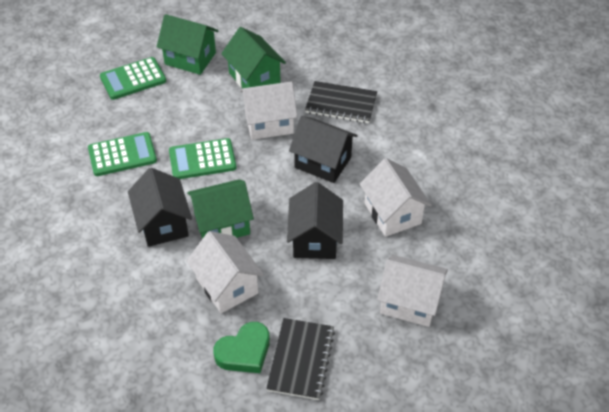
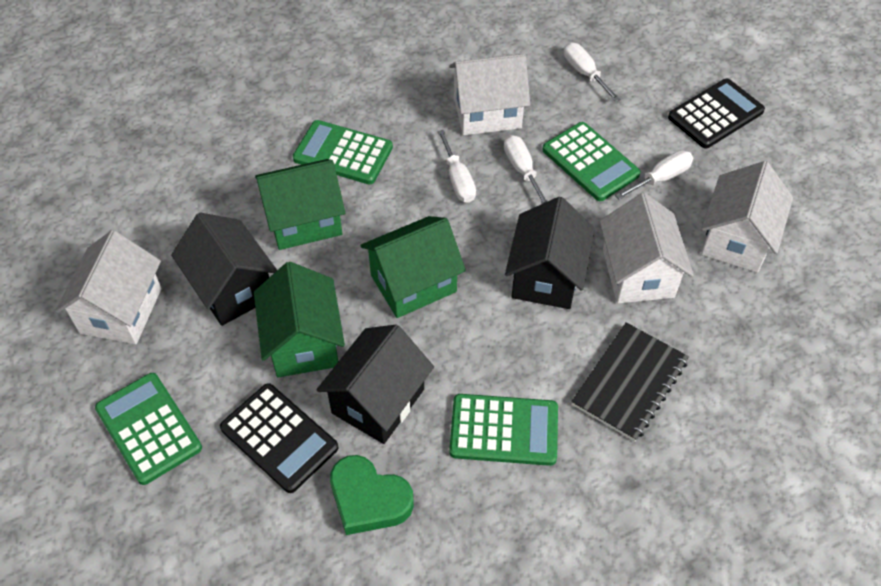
black calculator: none = 0 -> [220,383,339,493] [668,79,765,148] = 2
black notebook: [266,318,335,400] [305,81,377,123] = 2 -> [571,322,689,441] = 1
green calculator: [88,132,157,176] [100,57,166,100] [169,138,237,179] = 3 -> [95,373,202,485] [293,120,393,184] [449,394,558,466] [542,122,641,201] = 4
white screwdriver: none = 0 -> [438,130,476,203] [504,135,548,204] [564,42,621,102] [615,150,693,200] = 4

